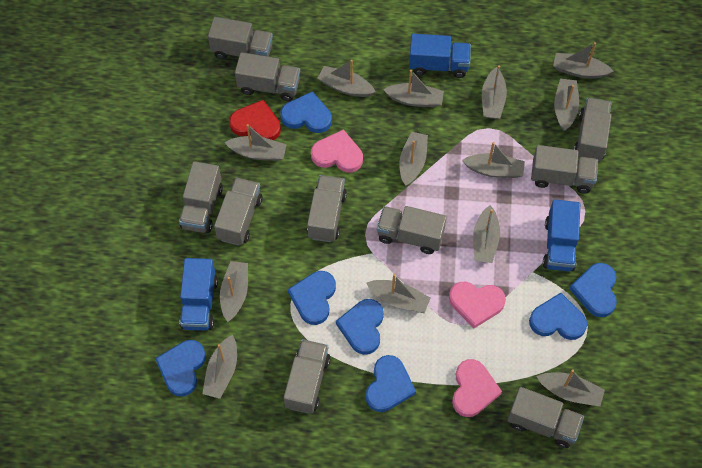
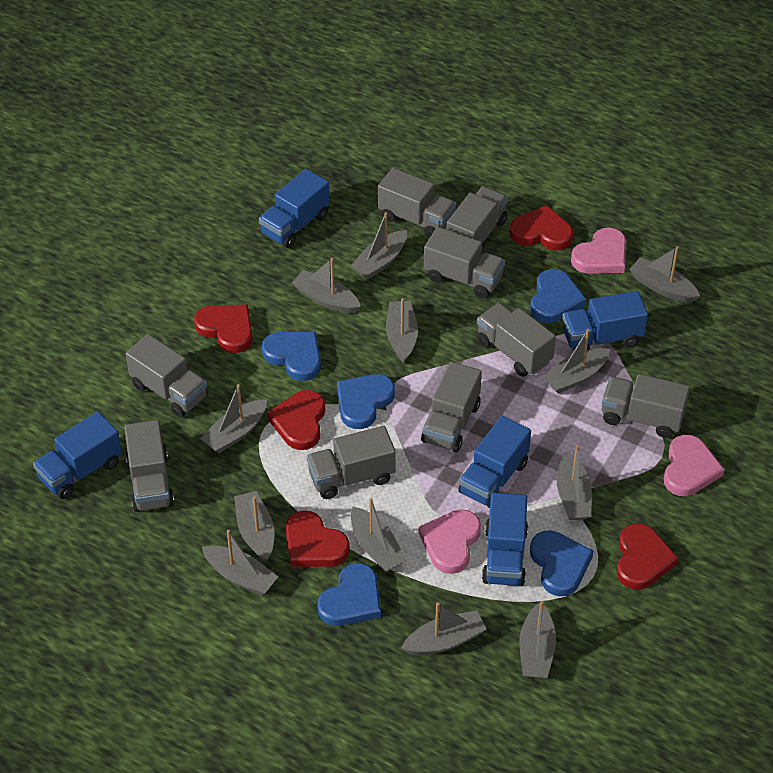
blue heart: [155,340,206,397] [280,91,332,133] [288,271,336,325] [336,299,384,355] [366,355,416,412] [529,293,587,340] [569,263,617,317] = 7 -> [262,332,321,381] [318,563,381,626] [337,374,395,429] [530,269,587,323] [530,530,593,596] = 5
blue truck: [180,258,218,331] [409,34,471,78] [543,199,580,271] = 3 -> [33,412,122,499] [259,169,330,248] [458,416,531,508] [482,493,528,586] [562,291,648,352] = 5
grey boat: [202,335,237,399] [220,261,248,322] [224,124,287,161] [317,60,376,97] [366,274,431,313] [383,70,444,107] [399,132,428,186] [462,142,525,178] [473,205,500,263] [482,65,507,119] [536,369,605,407] [553,42,614,79] [554,79,579,131] = 13 -> [200,384,267,453] [202,530,278,595] [234,491,274,562] [292,258,361,313] [350,212,407,280] [351,498,406,572] [386,298,418,363] [401,603,487,655] [519,601,556,679] [542,329,610,394] [557,445,592,520] [629,246,700,302] = 12
grey truck: [179,161,223,233] [208,17,273,59] [214,177,262,246] [235,52,300,101] [284,339,330,414] [307,175,347,242] [377,206,447,254] [507,387,584,448] [531,145,598,193] [574,97,612,161] = 10 -> [124,420,174,512] [126,334,208,417] [307,426,396,499] [378,168,456,238] [421,361,482,452] [424,227,505,299] [446,186,508,253] [477,303,556,377] [602,374,690,438] = 9
red heart: [229,100,281,140] = 1 -> [194,305,253,353] [267,390,325,450] [286,511,350,567] [510,205,573,250] [616,523,678,590] = 5

